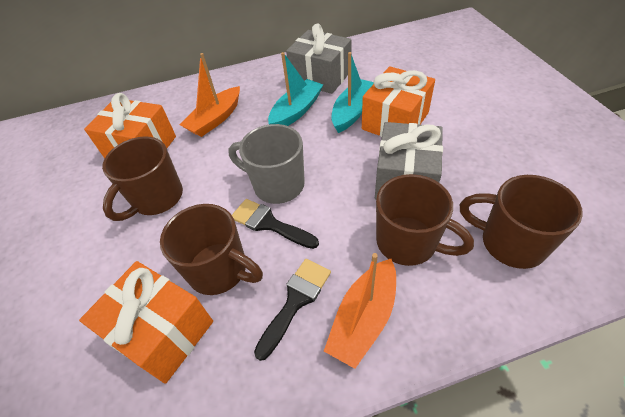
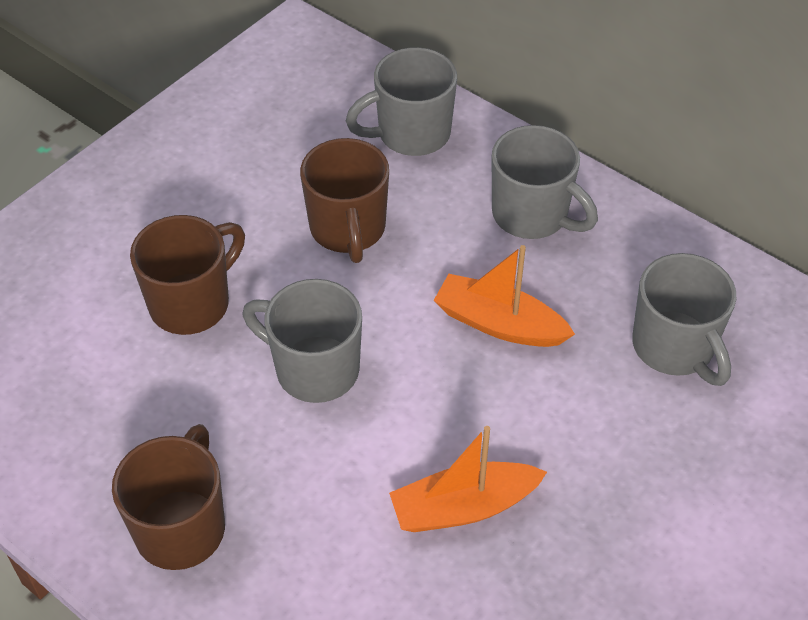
black brush: [232,199,319,249] [254,259,331,361] = 2 -> none = 0
brown mug: [102,136,183,221] [160,204,263,295] [376,174,474,266] [460,175,583,269] = 4 -> [112,424,225,570] [130,215,245,335] [300,138,389,263] = 3
grey gift: [286,23,351,94] [375,122,443,200] = 2 -> none = 0
grey mug: [228,124,305,204] = 1 -> [242,279,362,403] [346,47,457,156] [492,125,598,239] [632,253,736,386] = 4
orange gift: [79,261,213,384] [84,93,176,159] [362,66,435,137] = 3 -> none = 0
turquoise boat: [268,52,323,126] [332,52,374,133] = 2 -> none = 0

